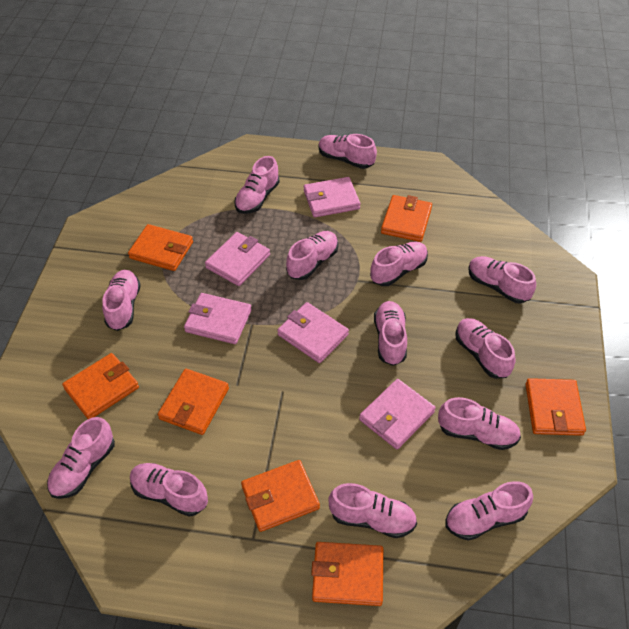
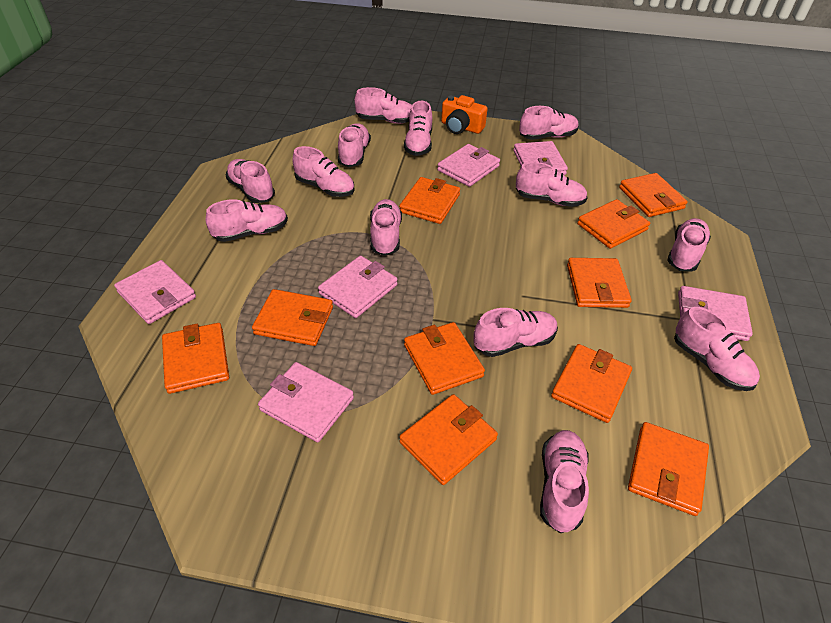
orange camera: none = 0 -> [441,95,488,134] = 1
orange wallet: [62,353,139,419] [128,224,193,271] [158,369,229,435] [241,460,320,532] [311,542,383,606] [381,195,432,242] [525,378,586,436] = 7 -> [162,323,229,394] [252,289,333,346] [399,177,460,224] [399,394,498,485] [404,322,485,395] [551,344,632,423] [567,258,632,308] [577,199,650,249] [619,173,688,217] [628,422,709,516] = 10
pink wallet: [184,293,252,344] [205,232,270,286] [277,302,349,363] [304,177,360,217] [359,379,436,450] = 5 -> [114,260,196,324] [258,362,354,443] [318,256,398,318] [437,144,500,187] [513,141,568,175] [678,286,753,341] = 6

